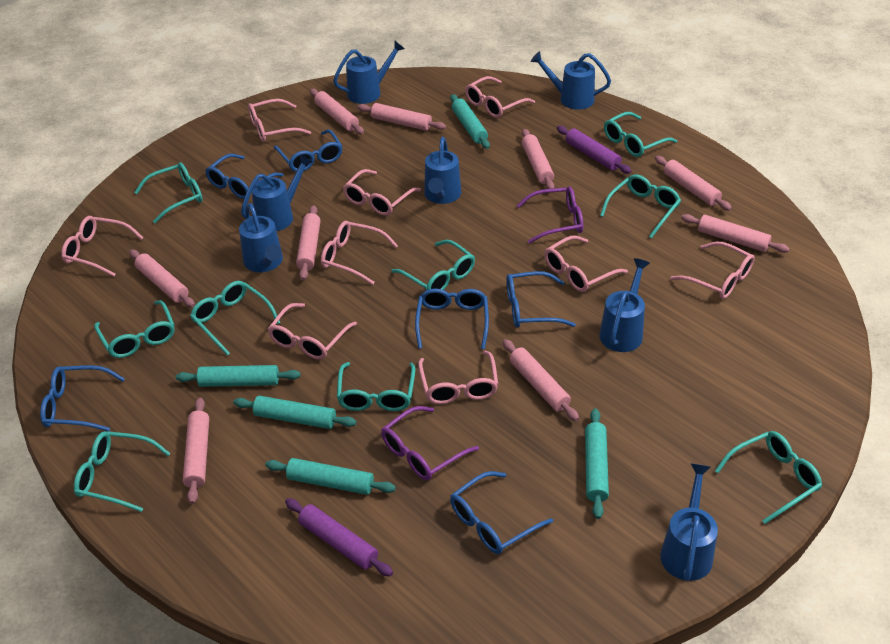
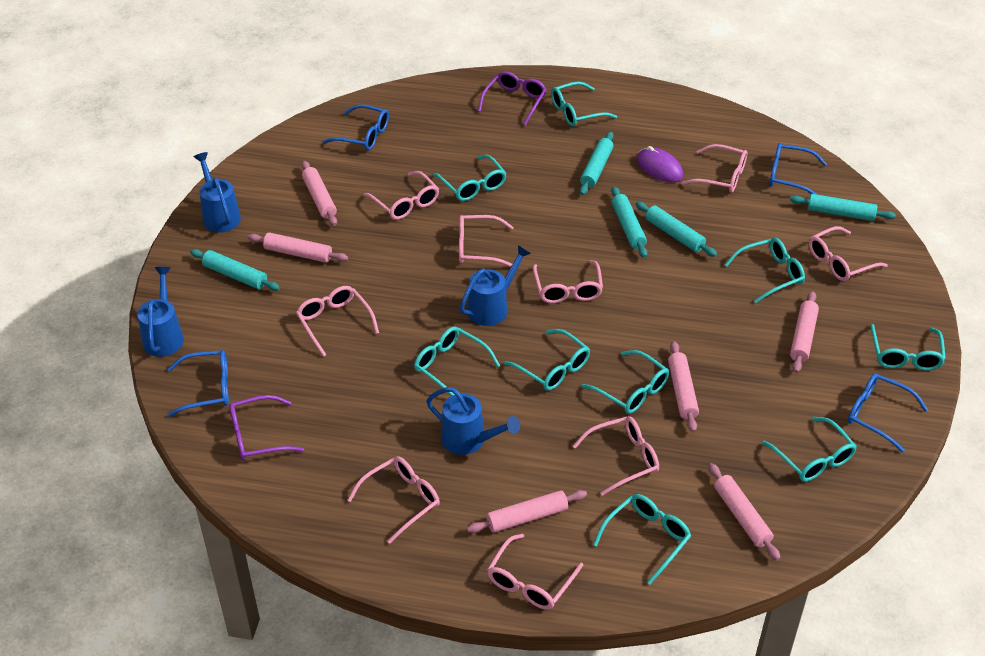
blue glasses: [40,365,125,431] [205,154,284,199] [274,129,343,172] [415,288,489,349] [450,471,553,554] [506,271,576,328] = 6 -> [167,350,229,417] [323,104,389,150] [769,143,827,195] [848,373,928,452] = 4
blue watering can: [239,203,283,272] [241,154,312,231] [333,41,405,104] [424,137,461,204] [531,51,611,110] [599,258,650,352] [660,463,718,581] = 7 -> [137,267,184,357] [194,152,241,232] [426,387,520,455] [460,245,531,326] = 4
pink rolling pin: [129,249,195,308] [183,398,209,504] [296,205,321,280] [310,89,364,134] [357,103,446,131] [503,339,579,421] [522,129,554,189] [655,156,732,211] [681,214,790,253] = 9 -> [248,232,348,263] [302,161,337,226] [467,490,587,533] [668,341,699,432] [708,463,780,561] [790,291,819,373] = 6
purple mouse: none = 0 -> [637,146,683,182] = 1
purple rolling pin: [285,498,393,577] [557,126,632,174] = 2 -> none = 0

